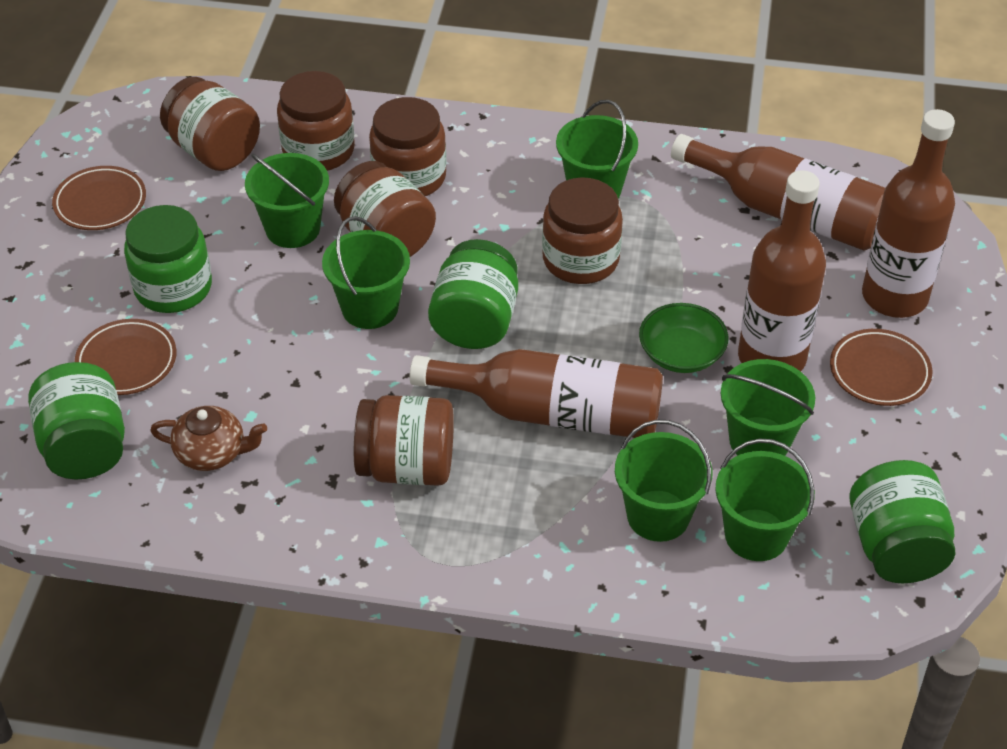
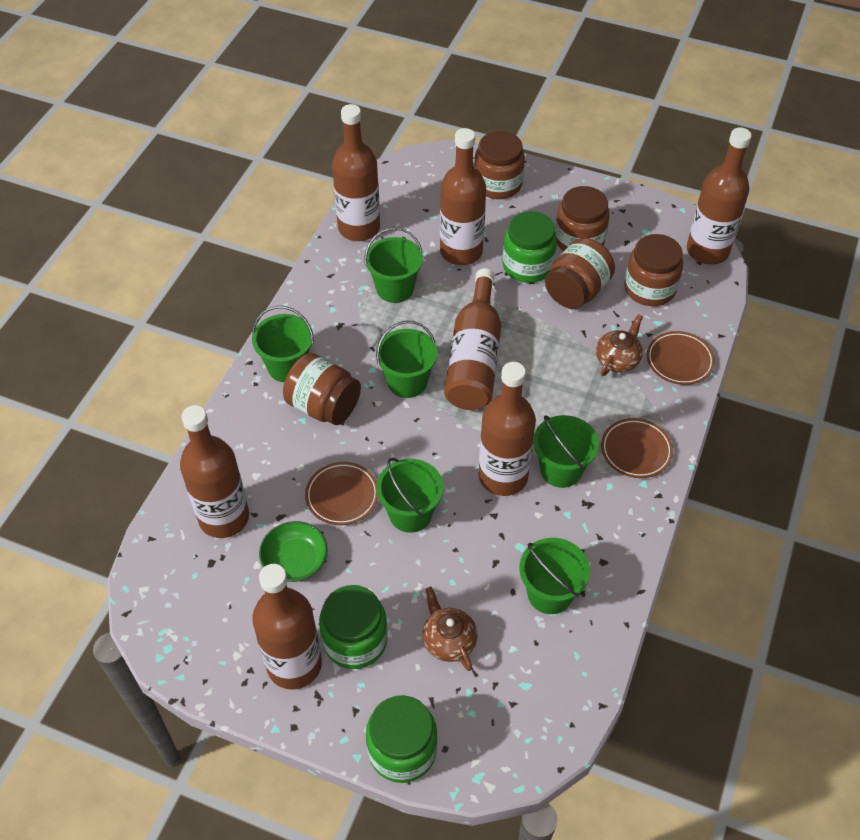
brown bottle: [410,349,663,438] [671,134,885,251] [738,170,826,371] [862,109,955,318] = 4 -> [180,405,249,538] [252,564,322,690] [332,104,380,241] [440,128,486,265] [444,268,501,410] [479,362,536,496] [687,127,752,265] = 7
brown jar: [160,77,260,171] [277,71,355,171] [334,161,436,257] [354,395,454,486] [369,97,446,196] [542,177,623,284] = 6 -> [283,353,361,425] [474,131,525,199] [545,238,615,309] [555,186,610,251] [624,234,683,306] = 5
brown teapot: [150,406,267,471] = 1 -> [422,587,478,671] [596,314,643,376] = 2
green jar: [28,362,125,479] [124,205,212,313] [428,239,518,349] [849,460,955,583] = 4 -> [319,585,388,669] [366,695,438,783] [502,211,557,283] = 3

